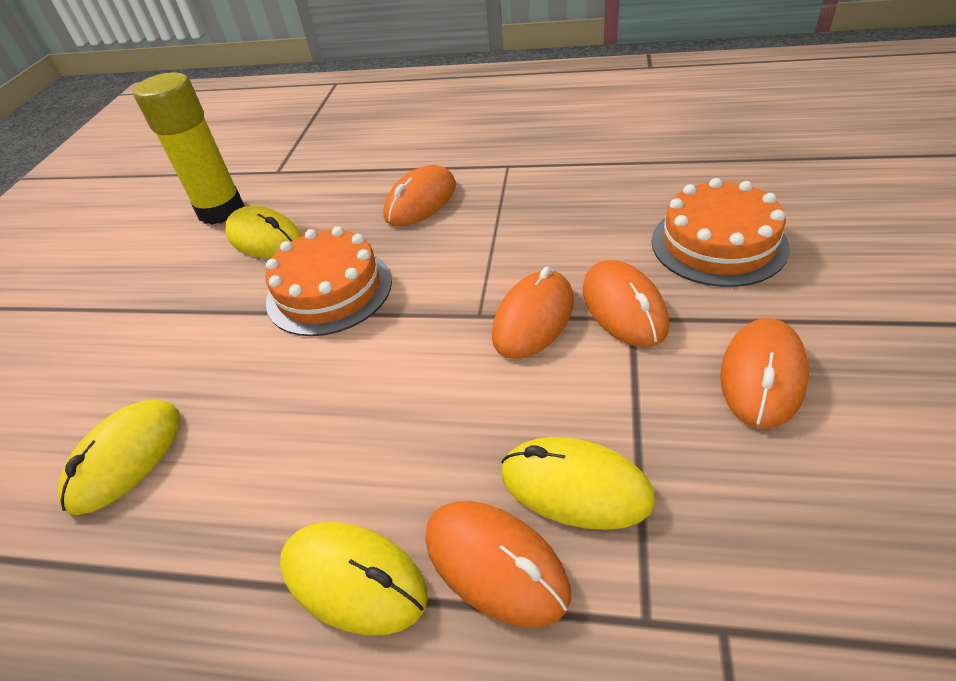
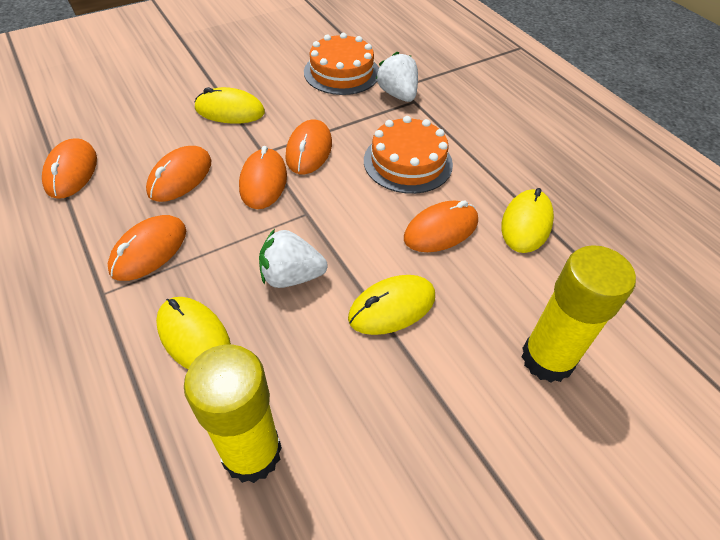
orange mouse: [383,165,456,226] [426,501,571,627] [492,267,574,359] [583,260,669,347] [720,318,809,429] = 5 -> [42,138,97,199] [108,215,186,281] [146,146,211,202] [239,146,287,209] [285,120,332,174] [404,200,478,252] = 6
white strawberry: none = 0 -> [259,229,328,288] [376,51,418,102] = 2
yellow glue stick: [133,73,244,225] = 1 -> [184,344,282,483] [521,245,636,383] = 2

